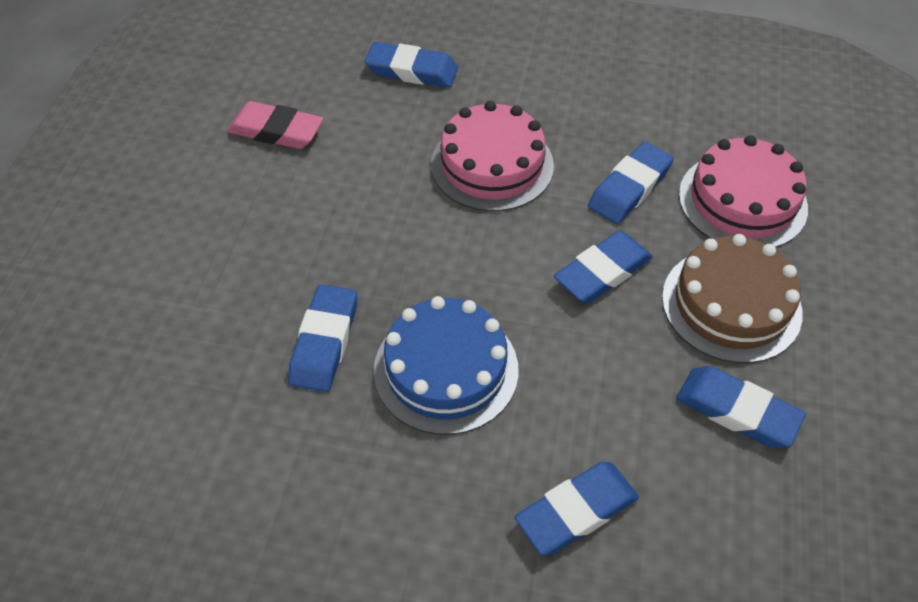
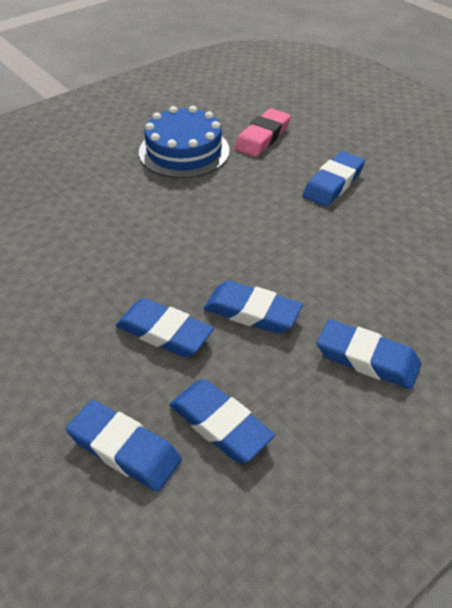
brown cake: [662,234,802,363] = 1 -> none = 0
pink cake: [431,101,554,212] [679,135,808,247] = 2 -> none = 0

